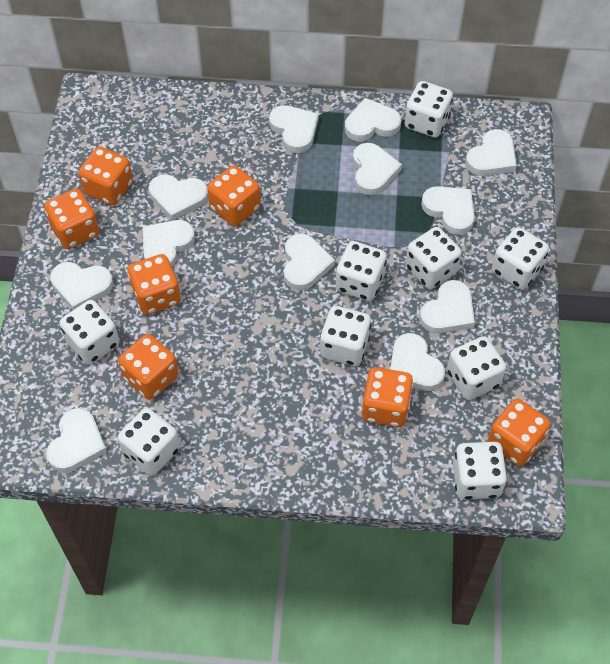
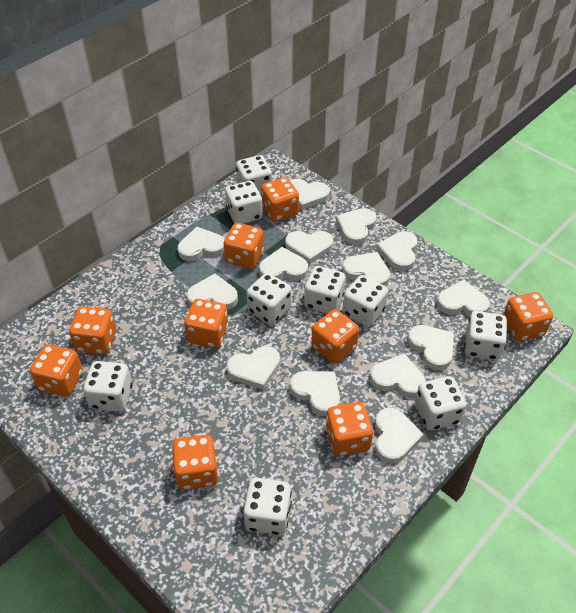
orange dice: [44,189,99,249] [78,147,133,206] [118,334,178,400] [128,254,181,315] [207,165,261,226] [362,367,413,427] [488,399,551,466] = 7 -> [30,344,83,397] [69,306,116,354] [172,435,219,490] [184,299,228,348] [224,223,264,269] [261,177,299,222] [311,309,359,364] [326,402,373,457] [503,292,553,341] = 9
white heart: [46,408,107,473] [50,262,113,310] [143,220,195,267] [149,175,208,221] [269,105,318,153] [284,234,335,291] [345,98,402,141] [353,143,402,195] [390,333,445,391] [420,280,475,333] [421,186,475,235] [466,129,517,176] = 12 -> [178,227,225,261] [187,274,238,310] [227,346,280,390] [259,247,308,281] [285,231,333,264] [290,179,330,210] [290,371,340,416] [336,208,377,245] [342,252,390,286] [370,354,426,398] [375,407,424,464] [376,231,418,271] [408,325,454,370] [437,280,490,316] = 14

